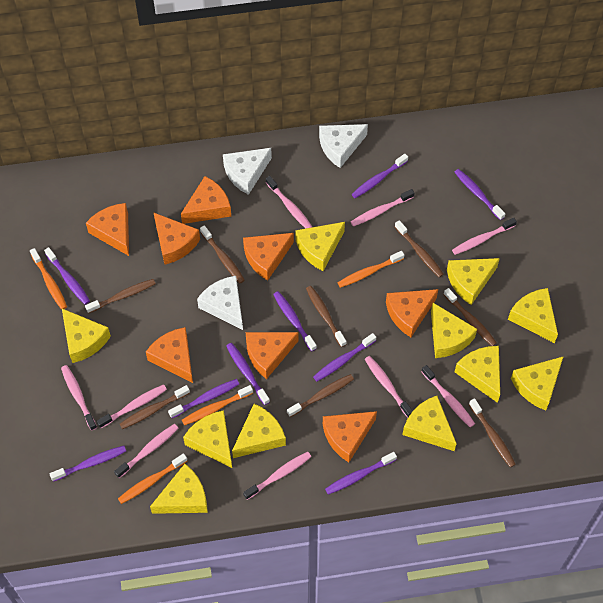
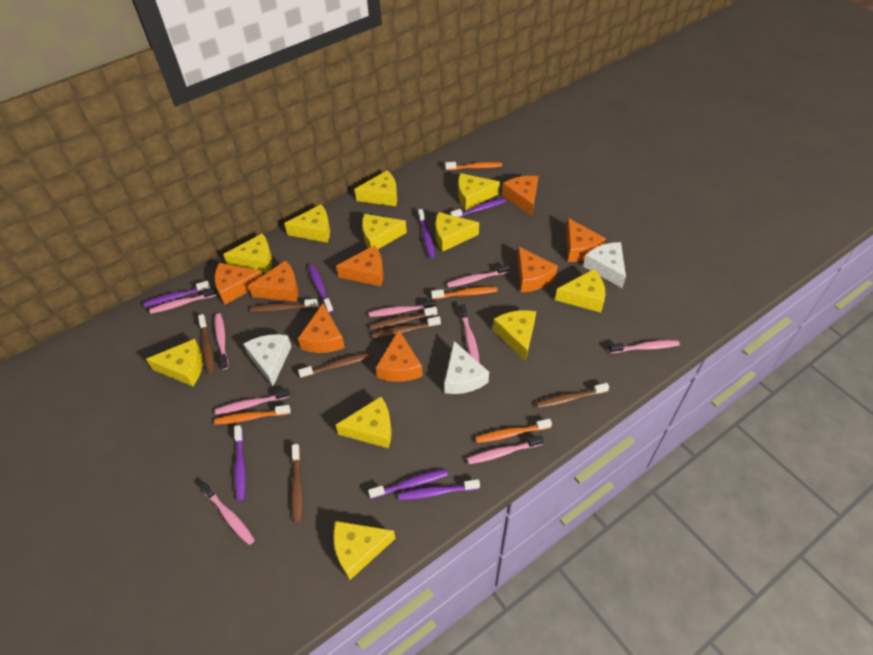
brown toothbrush: [85,279,156,313] [120,385,190,429] [200,225,245,283] [287,374,354,417] [306,286,347,347] [395,220,444,278] [444,288,497,346] [469,398,516,467] = 8 -> [198,314,214,373] [250,299,318,312] [291,444,303,523] [298,353,370,378] [370,306,437,330] [373,316,441,338] [536,383,609,408] = 7
purple toothbrush: [44,247,90,305] [49,446,126,481] [168,379,239,418] [226,343,270,405] [273,291,317,351] [313,333,376,381] [325,452,397,495] [352,154,408,198] [454,169,505,220] = 9 -> [143,281,210,307] [234,425,246,501] [308,264,333,313] [368,469,448,499] [399,479,480,500] [418,209,435,258] [450,198,506,217] = 7

